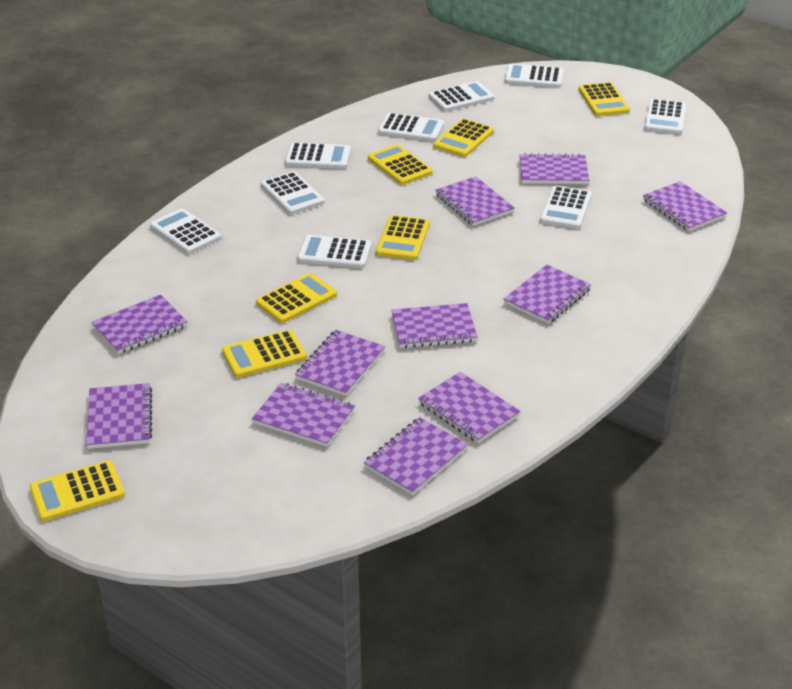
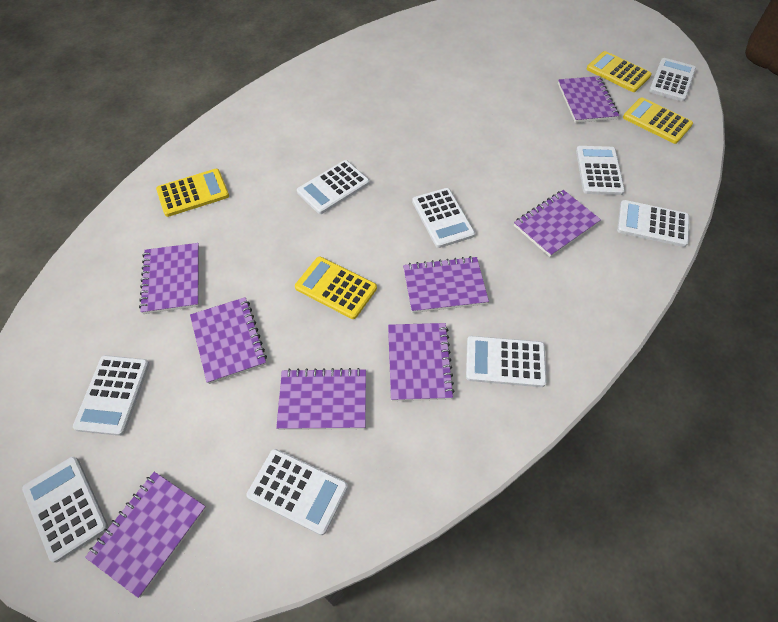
purple notebook: [86,383,152,449] [92,295,188,354] [252,383,355,447] [295,330,385,396] [364,417,468,495] [391,303,477,348] [418,372,520,443] [435,177,515,226] [504,265,591,324] [519,153,589,184] [643,181,727,231] = 11 -> [85,472,206,598] [139,243,199,314] [190,297,267,384] [276,368,366,430] [388,323,455,401] [403,256,489,313] [514,190,601,257] [558,76,619,123] = 8
yellow calculator: [29,461,125,521] [222,330,307,378] [256,273,337,323] [368,144,433,185] [376,215,430,260] [433,118,494,157] [579,82,630,116] = 7 -> [156,169,229,217] [295,257,377,319] [587,51,652,92] [623,97,693,144] = 4

